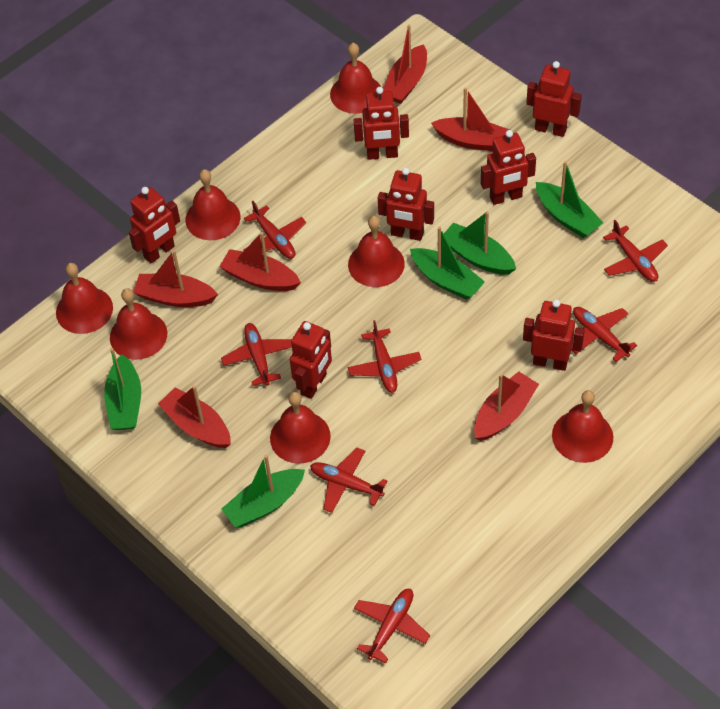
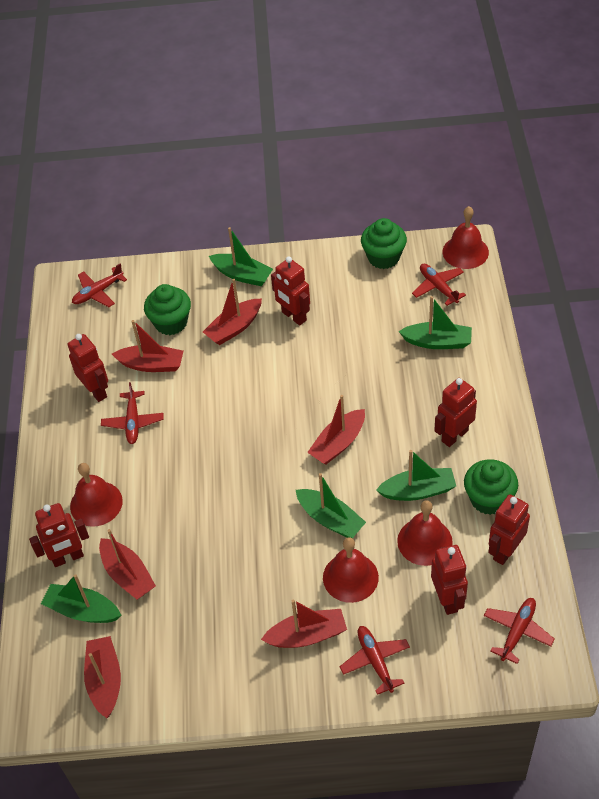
green cupcake: none = 0 -> [144,284,191,335] [361,218,407,269] [464,459,518,515] = 3
red bell: [56,263,113,334] [110,288,167,360] [185,169,240,240] [270,392,331,464] [330,43,381,114] [348,216,405,287] [552,390,613,463] = 7 -> [70,463,123,527] [323,537,379,603] [397,500,453,566] [443,206,489,269] = 4
red plane: [221,323,292,386] [243,201,306,259] [310,448,387,513] [348,320,421,393] [354,589,430,663] [571,307,637,362] [603,220,668,282] = 7 -> [72,264,127,307] [101,382,164,444] [340,626,410,695] [412,264,466,306] [484,598,555,664] = 5
red robot: [128,187,180,263] [290,321,332,399] [354,87,409,160] [378,168,434,241] [481,130,536,205] [523,300,585,371] [526,61,582,137] = 7 -> [29,503,89,567] [67,334,108,402] [271,256,310,325] [431,545,468,615] [434,378,477,447] [488,494,530,565] = 6

